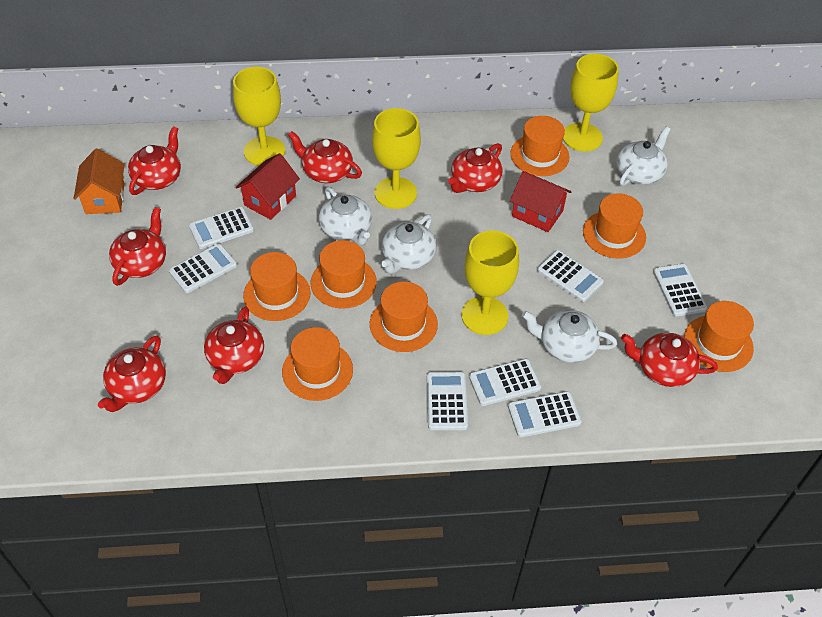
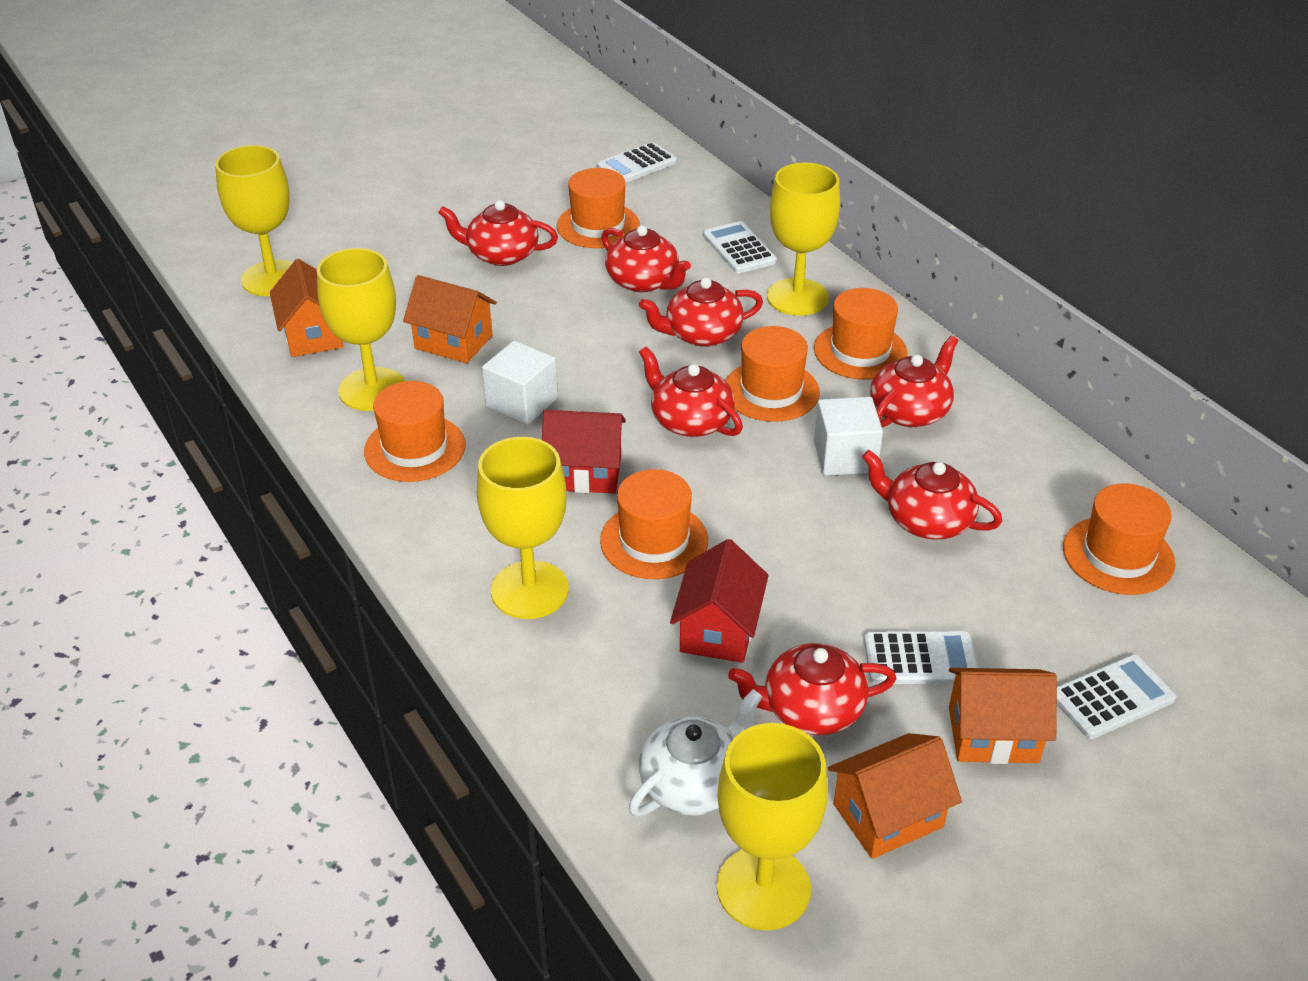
orange hat: [243,252,310,321] [282,327,353,401] [311,240,377,309] [370,281,438,352] [510,116,570,176] [583,193,646,259] [684,301,754,372] = 7 -> [364,381,465,482] [557,168,640,248] [600,469,708,579] [725,326,820,422] [814,288,908,380] [1063,483,1175,595] = 6
orange house: [73,148,125,214] = 1 -> [270,259,343,357] [403,275,497,363] [828,733,962,859] [949,668,1057,764] = 4
white calculator: [169,243,237,293] [189,207,254,249] [427,372,468,430] [469,359,541,406] [508,391,582,437] [537,250,604,302] [653,264,708,317] = 7 -> [597,142,677,183] [703,221,777,274] [864,631,978,684] [1057,655,1176,739] = 4
white cube: none = 0 -> [482,341,558,425] [814,397,883,476] = 2
white teapot: [319,186,372,246] [381,214,436,274] [522,310,617,363] [616,126,671,186] = 4 -> [629,689,763,816] = 1
yellow goblet: [233,67,285,166] [372,108,421,209] [461,230,519,335] [563,54,619,152] = 4 -> [215,145,293,296] [317,248,405,411] [477,437,569,619] [717,723,828,930] [767,162,840,316] = 5

